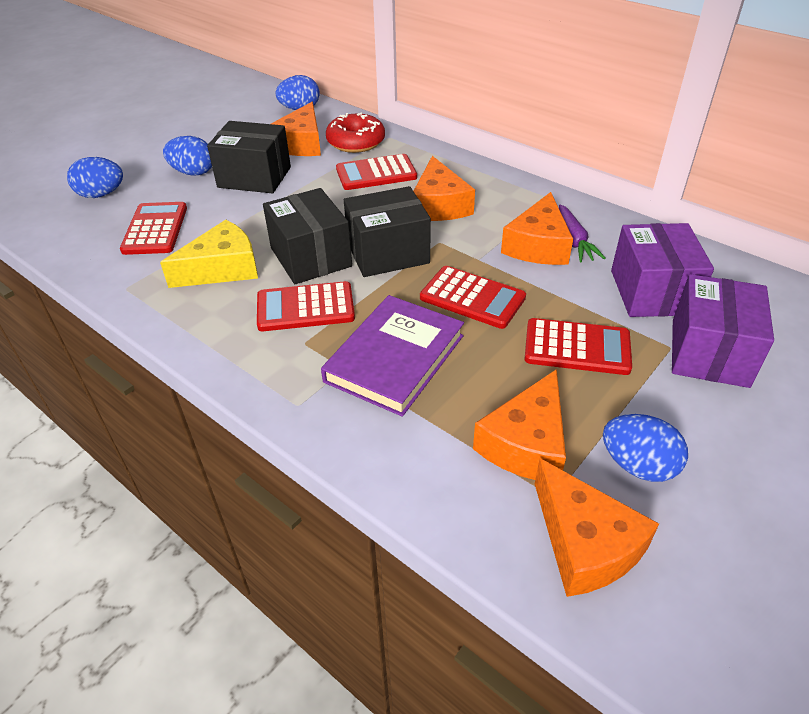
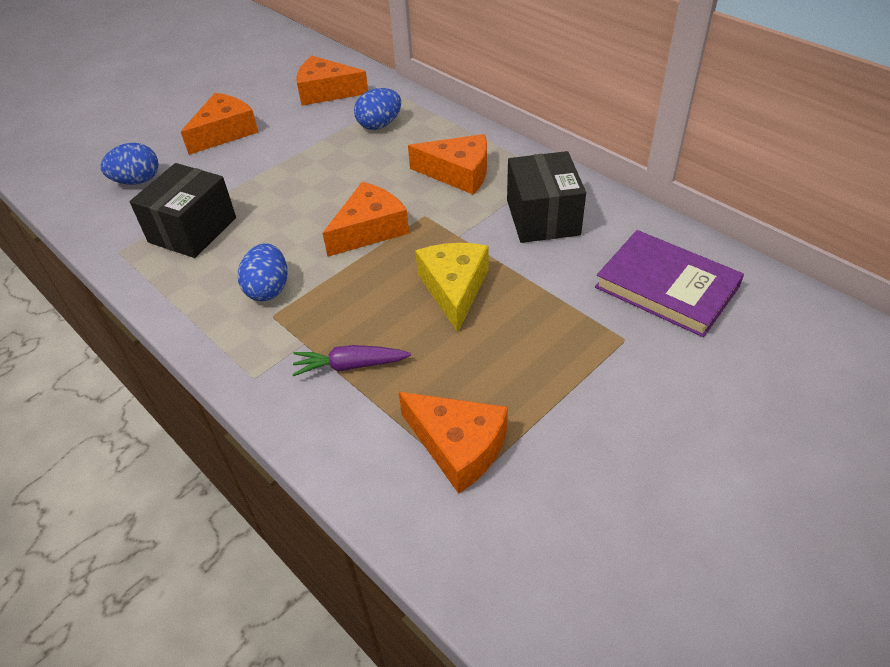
black box: [207,121,291,193] [263,188,352,284] [344,186,431,277] = 3 -> [130,163,236,258] [507,151,586,243] = 2
blue egg: [67,157,123,198] [163,136,212,176] [276,75,320,110] [603,414,688,482] = 4 -> [101,143,158,185] [238,243,287,301] [354,88,401,130] = 3
purple box: [611,223,714,317] [672,274,774,388] = 2 -> none = 0
red calculator: [120,202,187,255] [257,281,355,331] [336,154,417,190] [420,266,526,329] [525,318,632,375] = 5 -> none = 0
red donut: [326,113,385,153] = 1 -> none = 0

